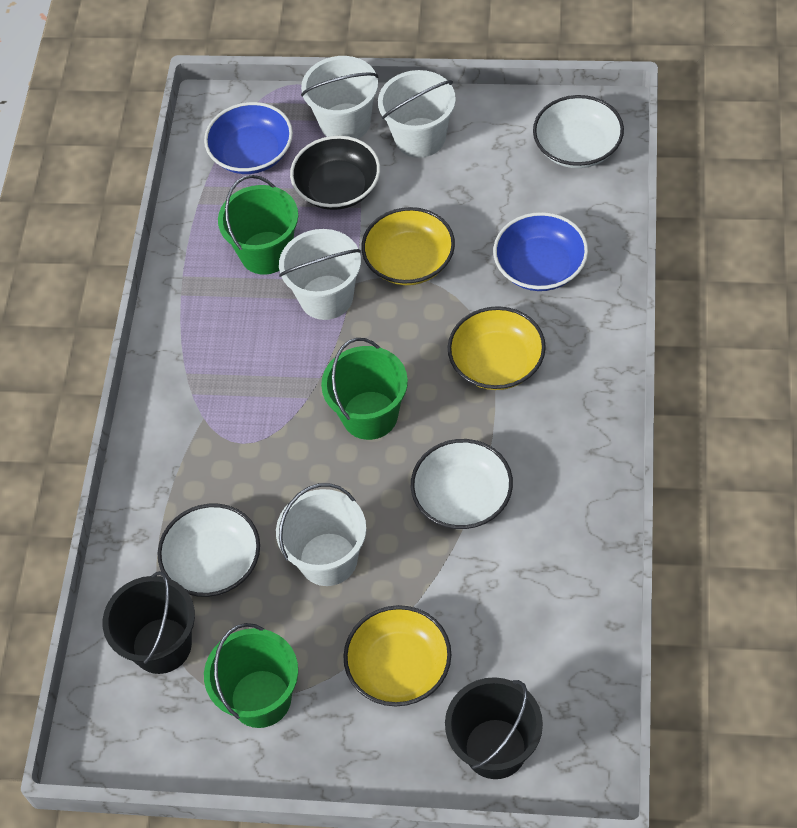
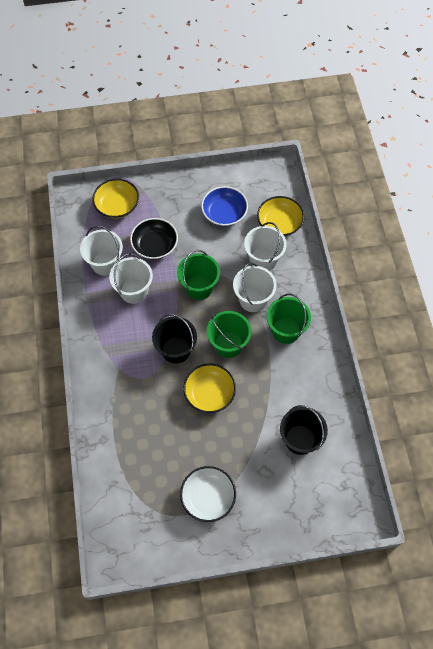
blue bowl: [204,102,293,174] [493,212,588,291] = 2 -> [201,186,248,226] = 1
white bowl: [157,503,260,597] [411,439,513,529] [533,95,624,168] = 3 -> [180,466,236,522] = 1

